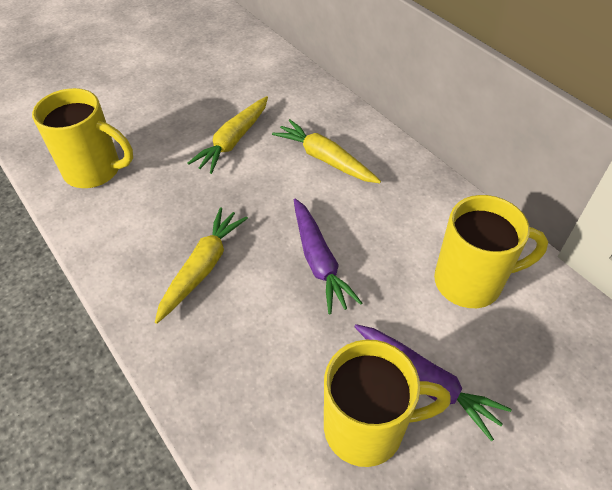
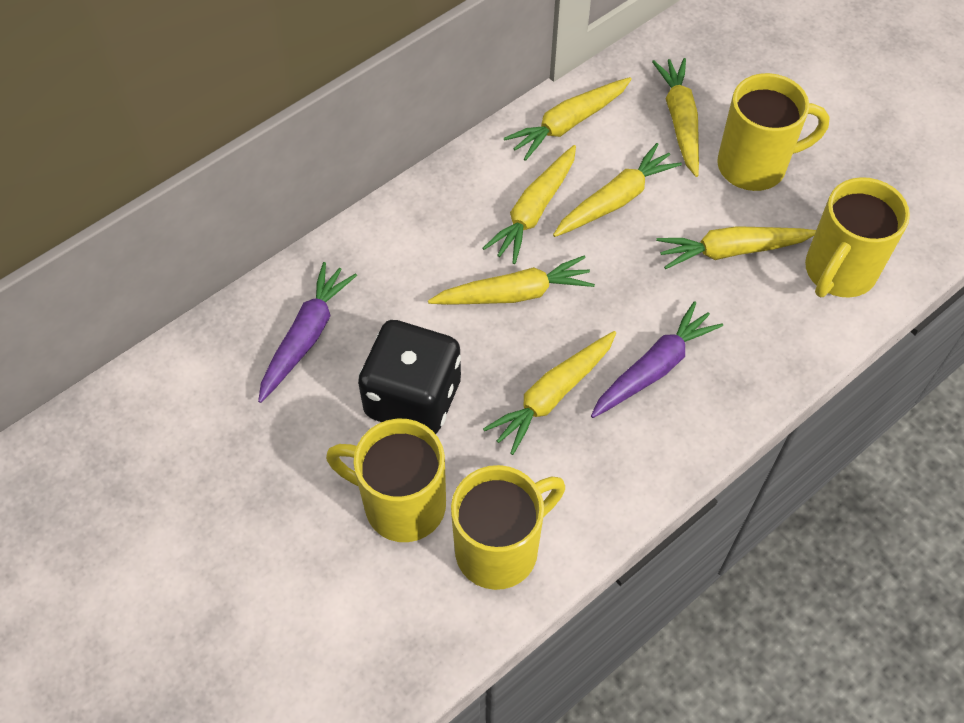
black dice: none = 0 -> [358,320,461,434] = 1
yellow carrot: [155,208,248,324] [188,96,268,174] [272,119,381,183] = 3 -> [428,255,595,305] [482,145,576,264] [483,331,616,455] [504,77,632,161] [553,143,682,237] [652,58,699,177] [656,226,816,269] = 7
yellow mug: [32,88,133,188] [324,340,451,467] [434,195,548,308] = 3 -> [326,419,446,542] [451,465,565,590] [717,73,830,191] [805,177,910,298] = 4

